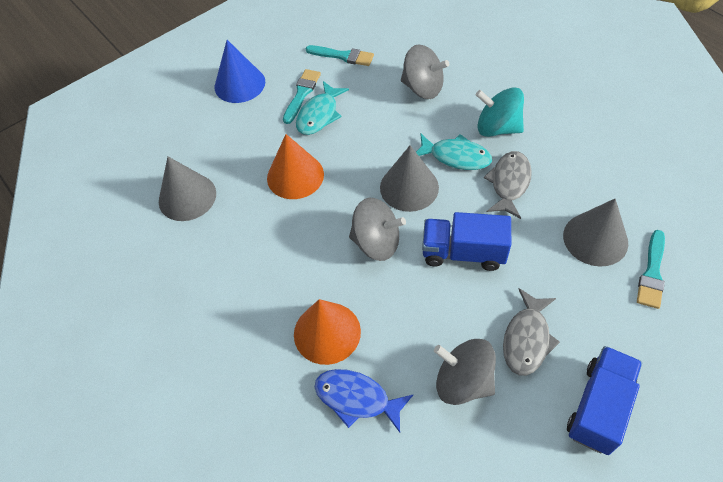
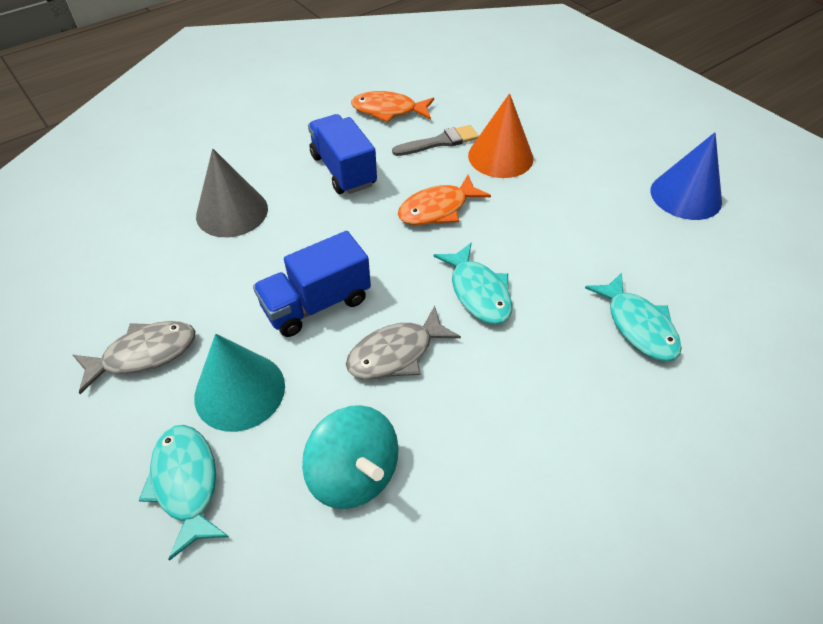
blue fish: [315,369,413,433] = 1 -> none = 0
grey brush: none = 0 -> [392,125,479,156] = 1
grey cone: [159,157,216,221] [380,145,439,212] [563,199,628,267] = 3 -> [196,149,268,237] = 1
grey spinning top: [349,198,406,261] [401,44,449,99] [434,339,496,405] = 3 -> none = 0
orange cone: [267,134,324,199] [294,299,361,365] = 2 -> [468,93,533,178] = 1
orange fish: none = 0 -> [351,91,434,122] [398,175,491,225] = 2
turquoise brush: [283,69,321,124] [305,45,374,66] [637,230,665,309] = 3 -> none = 0
turquoise cone: none = 0 -> [194,334,285,432] = 1
turquoise fish: [296,81,349,135] [416,134,492,170] = 2 -> [139,425,229,561] [433,242,512,325] [585,273,682,361] = 3

